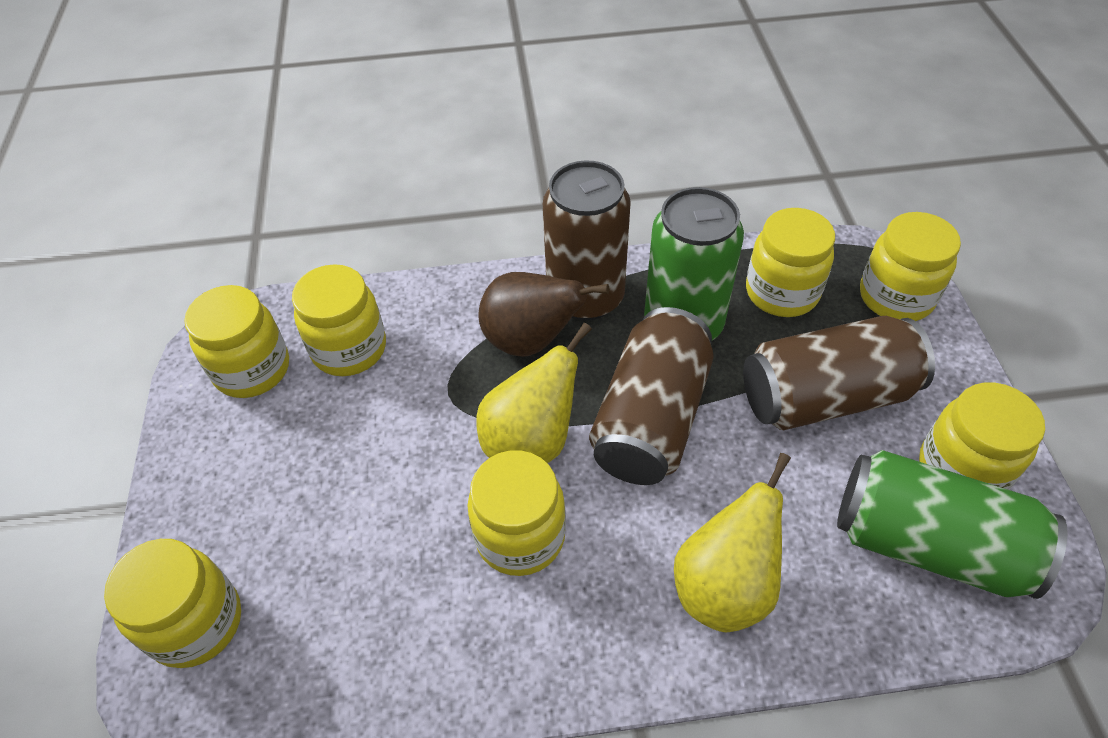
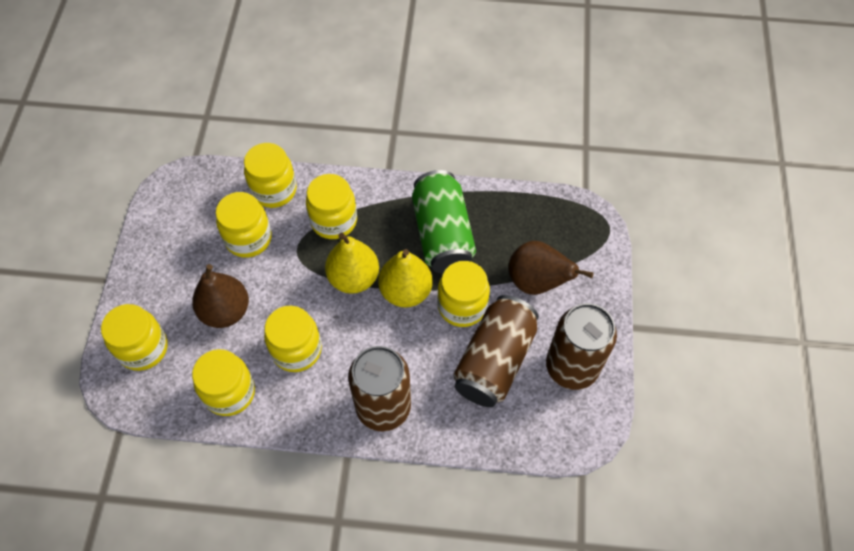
brown pear: [479,272,609,357] = 1 -> [192,264,249,328] [508,241,594,295] = 2
green can: [644,187,744,341] [837,450,1068,599] = 2 -> [412,170,476,274] = 1

